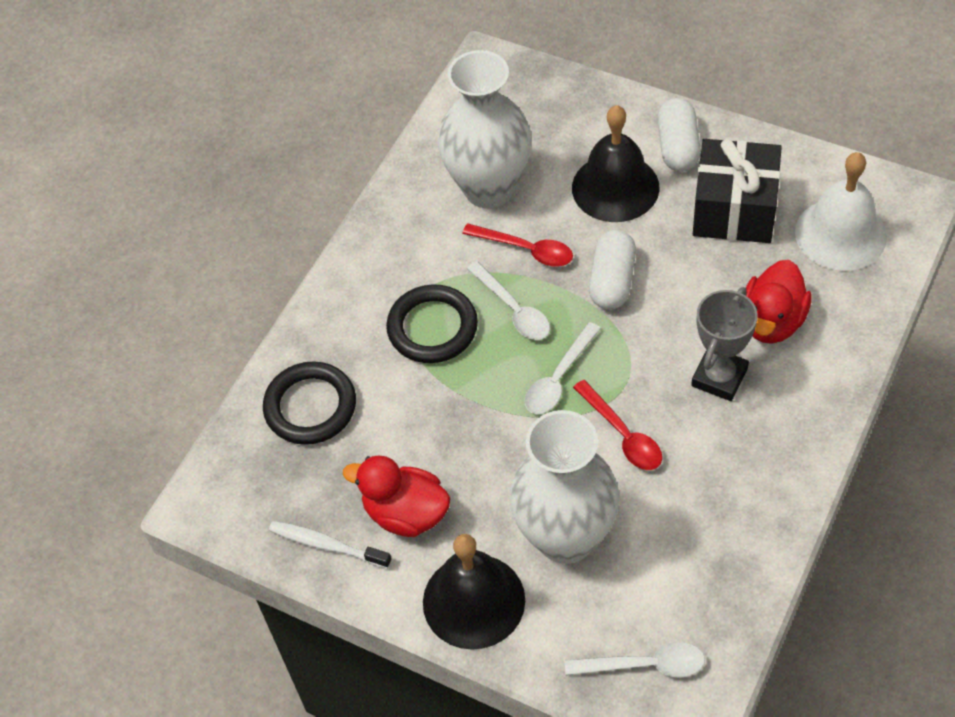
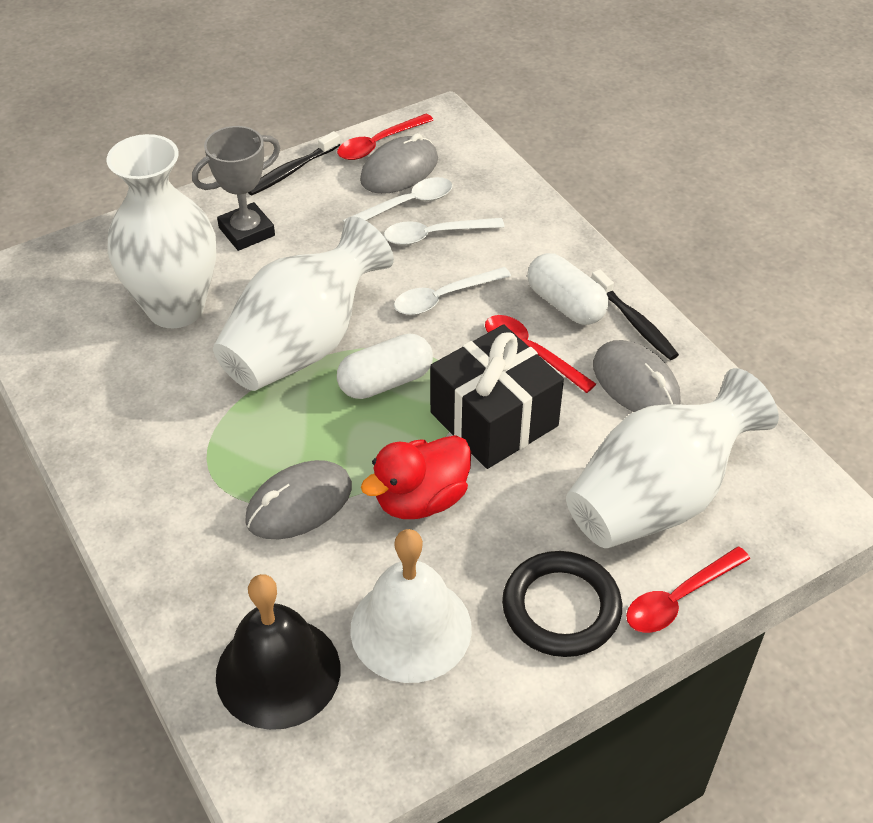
black bell: [423,534,525,650] [572,105,660,222] = 2 -> [216,574,340,730] = 1
black ring: [263,361,356,445] [386,284,478,363] = 2 -> [502,551,622,657] = 1
black toothbrush: none = 0 -> [248,131,340,195] [591,269,679,360] = 2
grey mouse: none = 0 -> [245,460,352,539] [360,133,438,194] [593,340,681,412] = 3
red duck: [343,455,451,537] [746,260,812,344] = 2 -> [361,435,471,519] = 1
red spoon: [462,223,573,267] [573,380,662,470] = 2 -> [337,113,433,160] [485,315,596,393] [626,547,750,633] = 3
white toothbrush: [269,521,392,569] = 1 -> none = 0
white vase: [438,50,532,208] [509,410,620,564] = 2 -> [107,134,216,328] [213,216,394,391] [566,368,779,548] = 3

